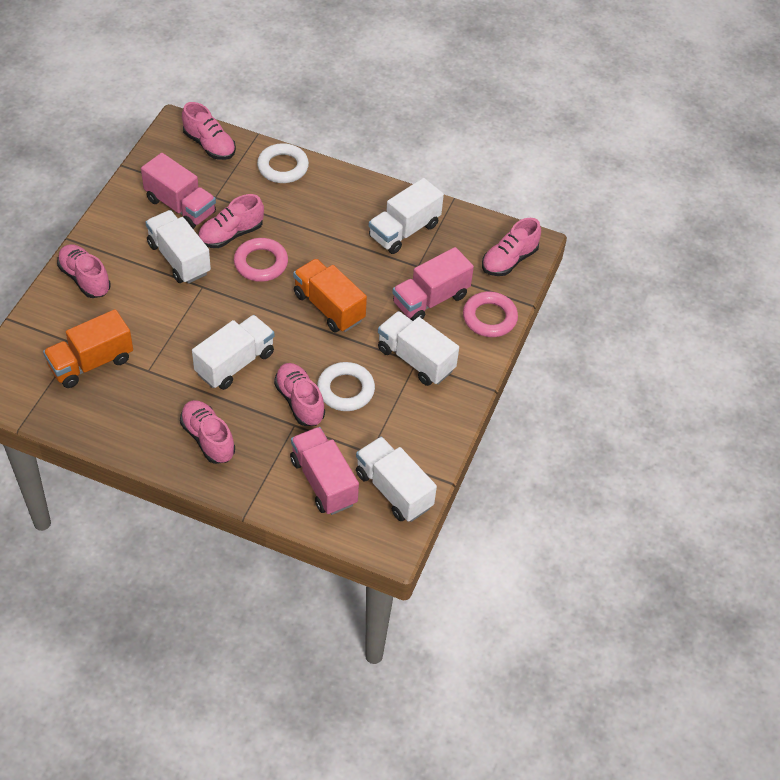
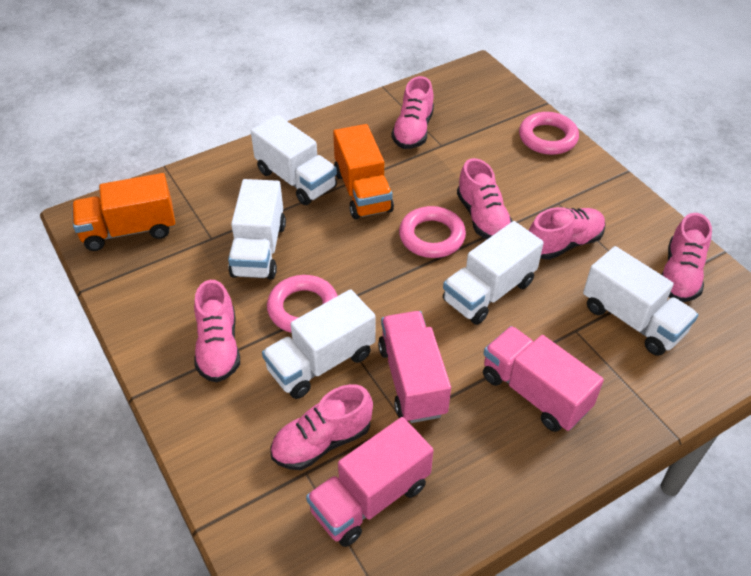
pink ring: [234,238,288,282] [463,292,518,337] = 2 -> [267,275,337,333] [399,206,466,258] [519,112,579,155] = 3
white ring: [257,143,309,183] [317,362,375,411] = 2 -> none = 0

